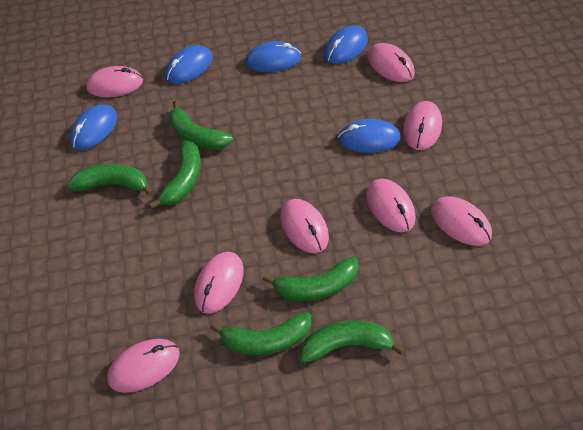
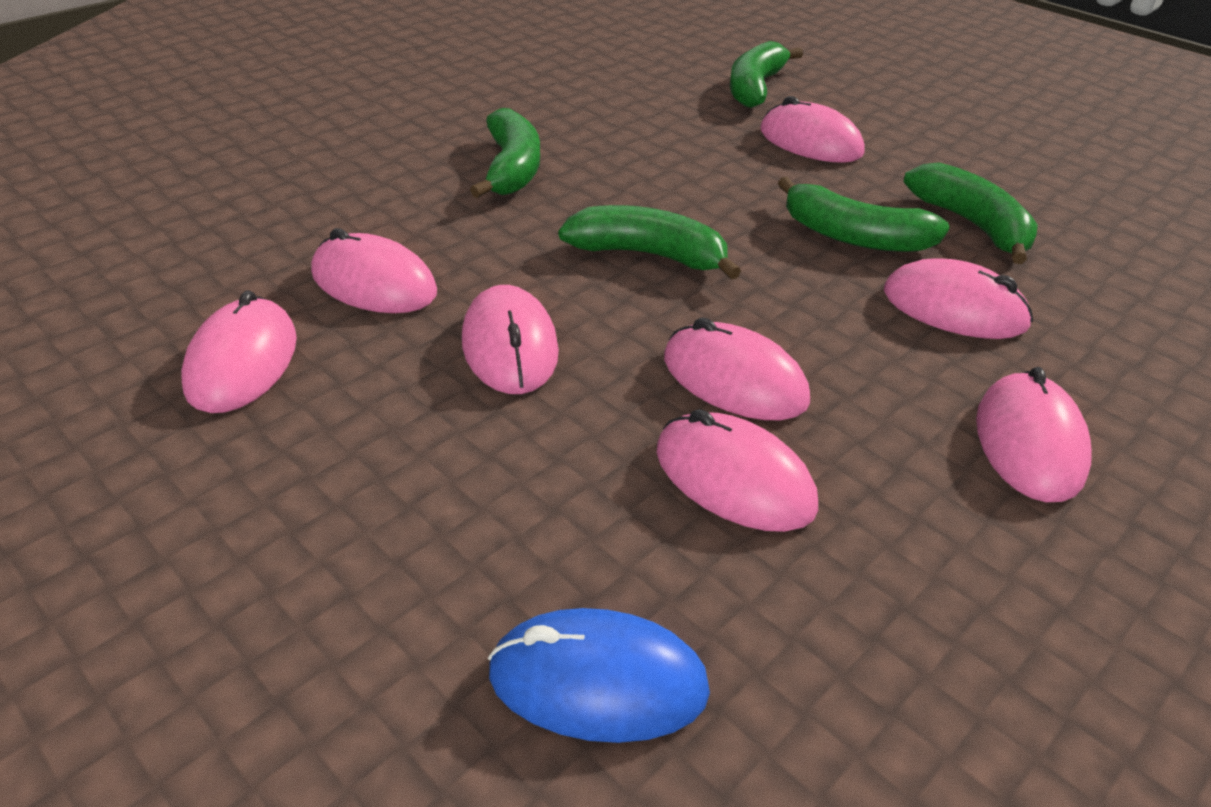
blue mouse: [70,104,117,150] [165,45,213,84] [245,41,301,72] [324,26,368,64] [338,119,401,153] = 5 -> [488,608,710,743] = 1
green banana: [68,164,154,196] [149,140,201,209] [169,100,233,150] [210,312,311,355] [263,256,359,301] [300,321,405,363] = 6 -> [470,108,540,198] [558,205,741,280] [730,41,803,108] [778,177,949,252] [903,162,1038,264] = 5

